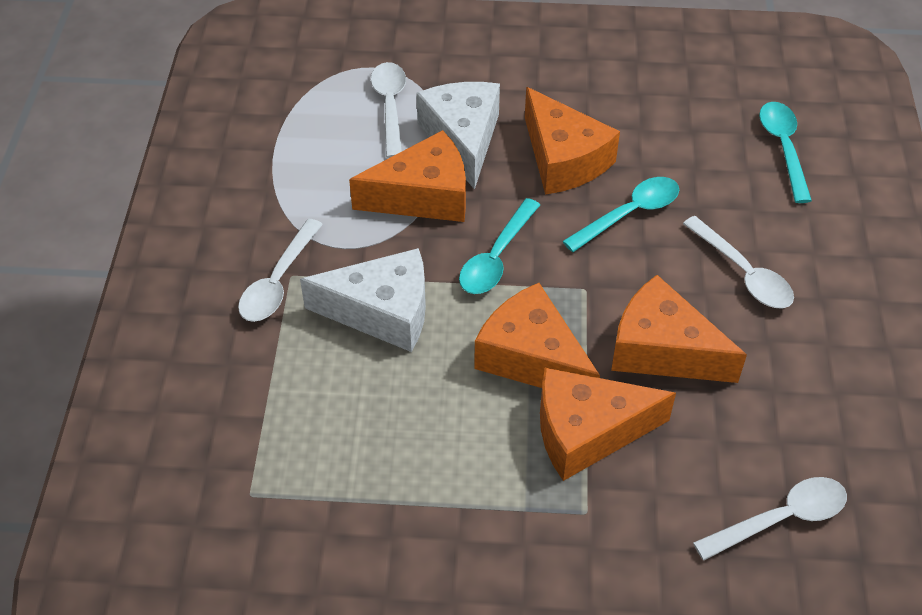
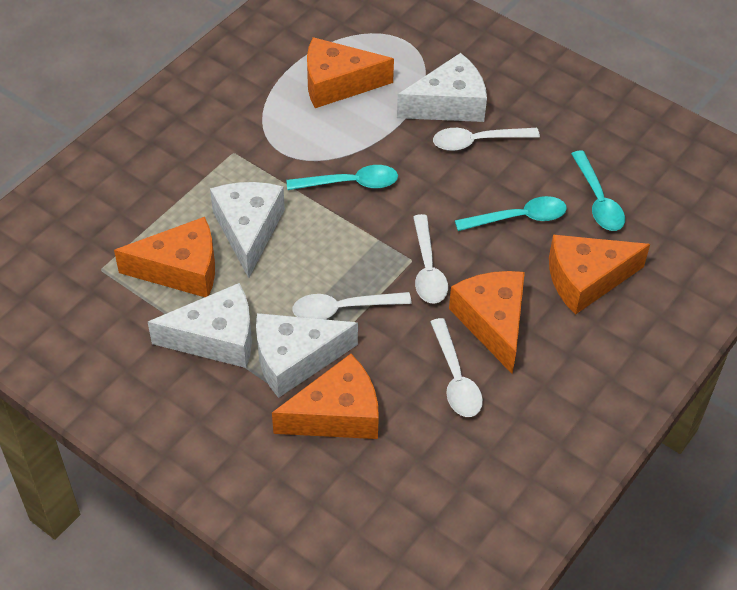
white cheese: [300,248,426,352] [416,82,500,190] = 2 -> [148,283,252,368] [210,182,285,278] [256,313,358,398] [397,53,487,122] = 4

